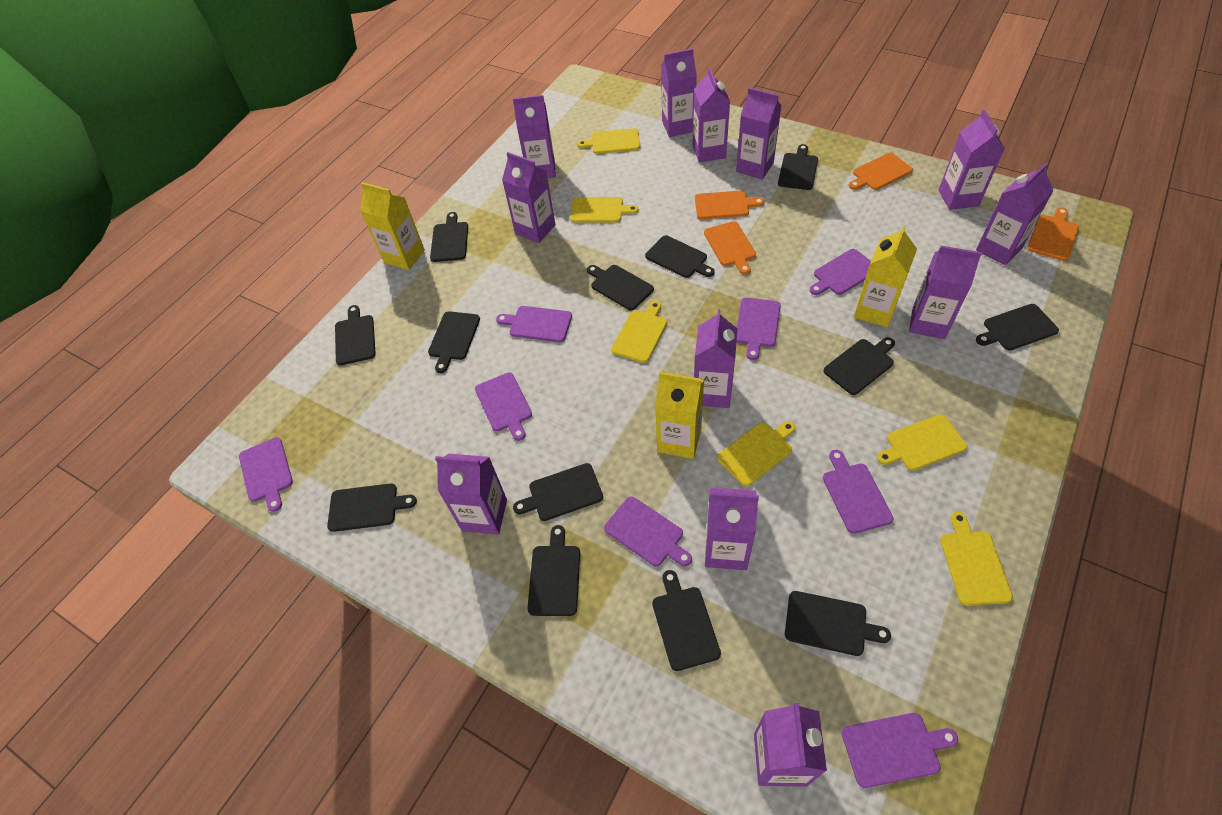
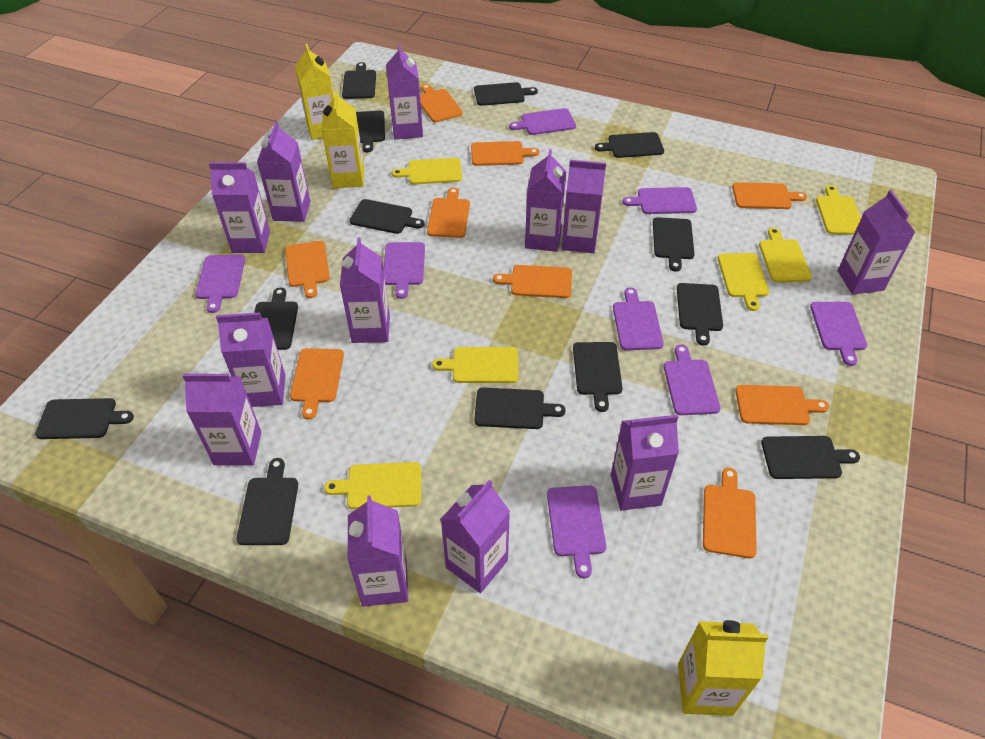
orange cutting board: [695,191,764,219] [704,221,756,275] [849,153,913,190] [1027,207,1079,261] = 4 -> [285,241,330,298] [290,348,344,420] [420,84,463,122] [427,187,470,238] [471,141,539,166] [493,265,572,298] [703,468,757,558] [732,182,807,209] [735,385,829,425] = 9

